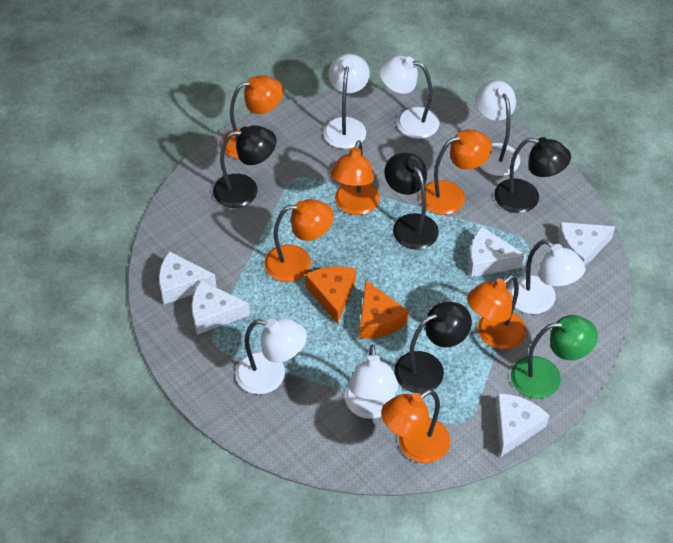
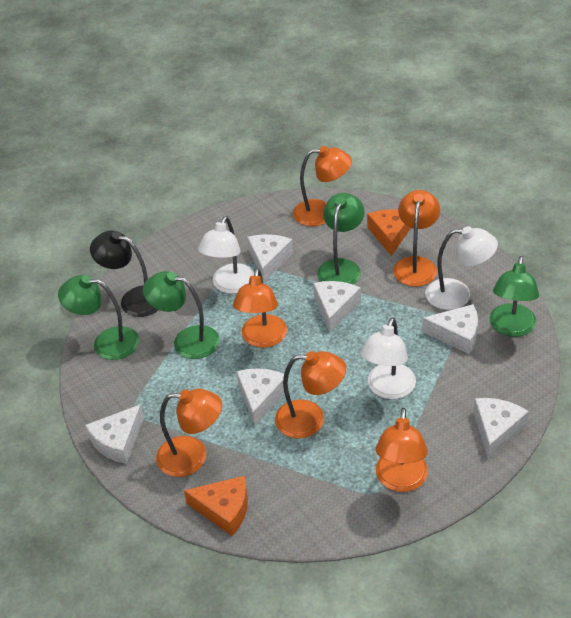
black lamp: [213,125,276,208] [384,152,439,250] [394,302,472,394] [494,137,571,213] = 4 -> [90,230,158,317] = 1
green lamp: [511,315,598,399] = 1 -> [58,275,139,360] [143,271,220,359] [317,193,365,284] [490,256,539,337] = 4
white cheese: [159,251,217,304] [192,280,250,334] [469,227,526,277] [496,393,550,458] [558,222,615,266] = 5 -> [85,404,144,464] [236,368,289,426] [247,234,293,282] [313,281,361,332] [422,304,478,354] [473,398,529,458] = 6
white lamp: [235,318,307,394] [323,54,370,149] [345,344,398,419] [379,55,440,139] [475,80,520,176] [508,239,586,314] = 6 -> [198,216,254,294] [360,317,416,399] [425,226,498,310] = 3

